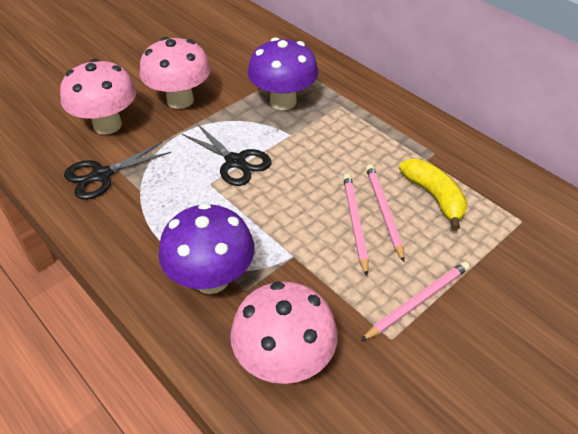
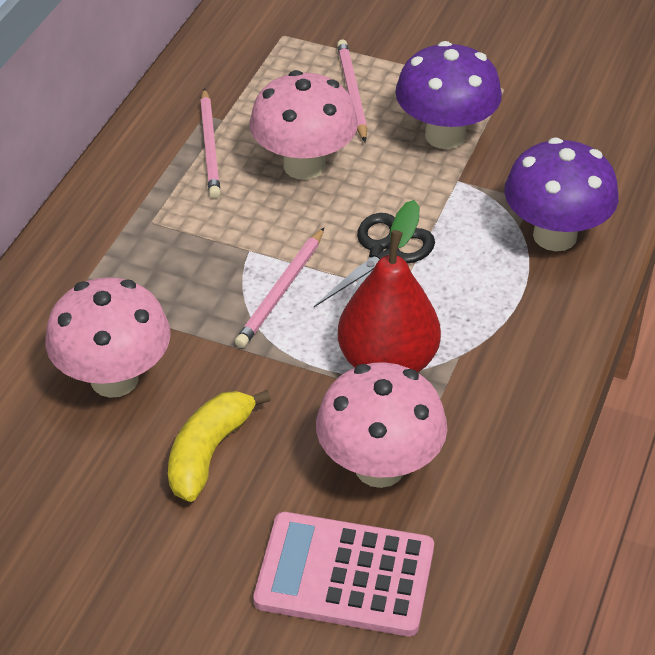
black scissors: [64,142,171,200] [182,124,271,186] = 2 -> [314,213,435,307] = 1
pink calculator: none = 0 -> [253,512,434,636] = 1
red pear: none = 0 -> [338,200,441,373] = 1

